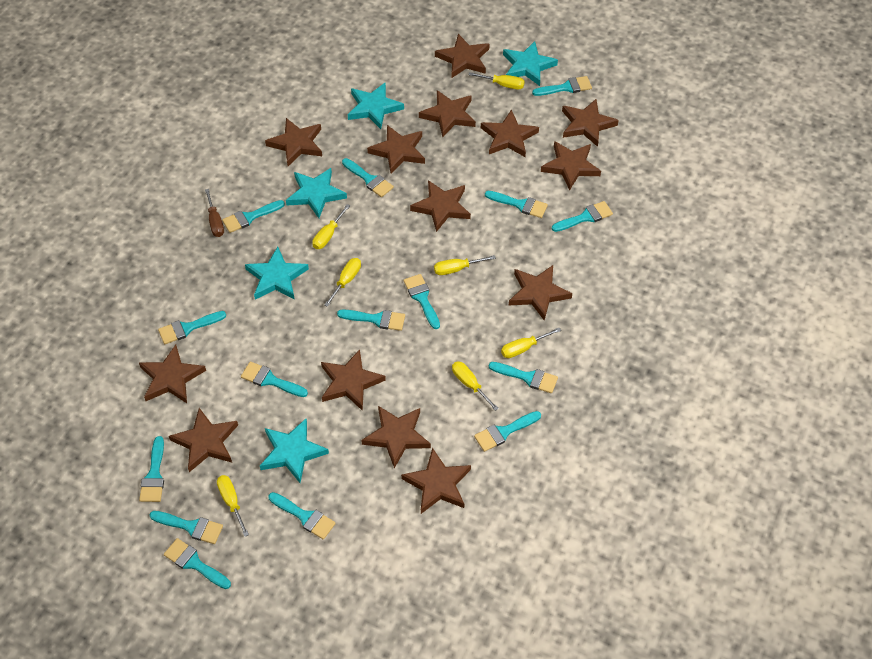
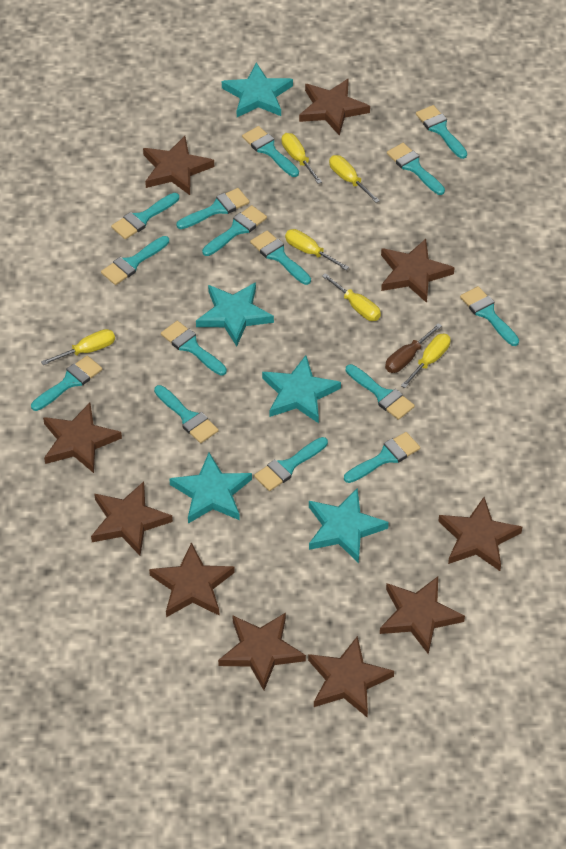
brown star: [139,345,206,403] [169,408,238,472] [265,118,322,166] [321,349,386,411] [361,406,431,468] [367,125,425,174] [401,448,471,514] [410,180,471,232] [419,90,476,137] [435,34,490,78] [481,110,539,157] [509,265,572,321] [541,141,601,191] [562,99,619,147] = 14 -> [43,403,122,473] [91,481,173,555] [143,136,214,195] [149,542,235,617] [218,613,306,690] [299,78,370,136] [308,636,394,717] [380,576,465,654] [381,239,455,303] [438,497,522,571] = 10
yellow screwdriver: [217,475,249,537] [312,204,350,249] [324,258,361,307] [434,255,496,275] [452,361,499,411] [469,72,525,90] [501,328,561,358] = 7 -> [41,329,115,365] [282,133,322,184] [285,229,349,270] [322,273,381,321] [329,155,380,203] [401,334,450,388] = 6

